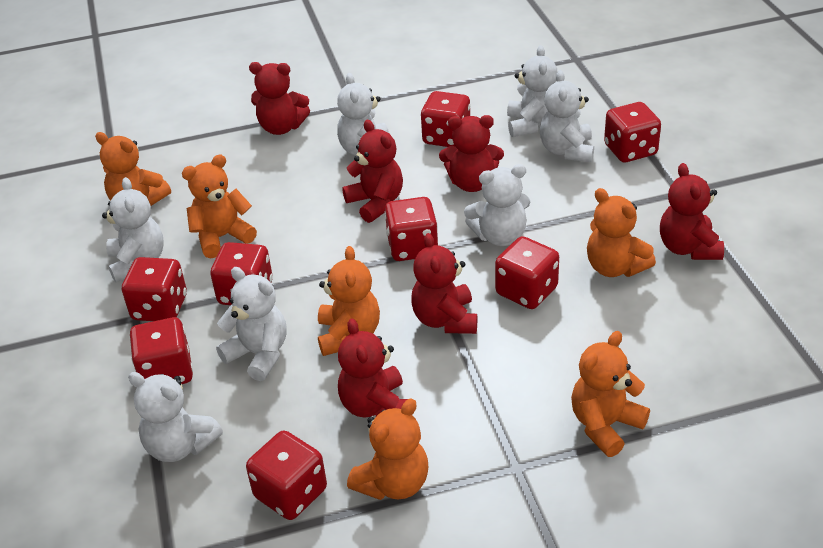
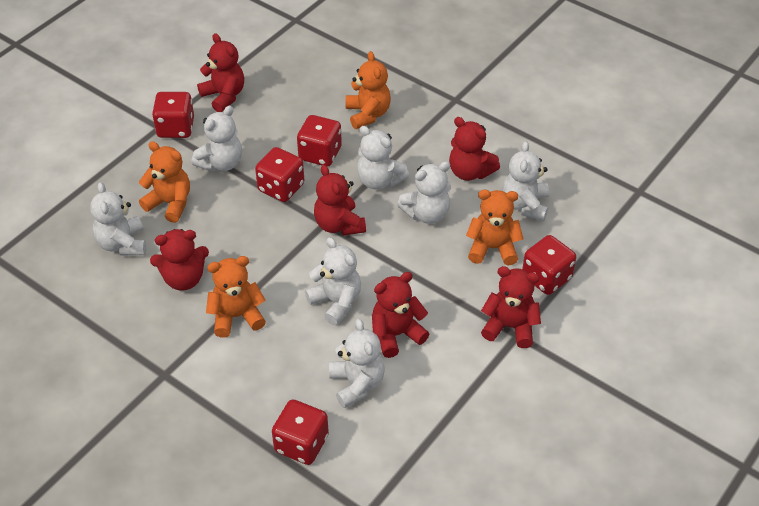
orange teddy bear: [95,132,171,206] [182,154,257,258] [318,246,380,356] [347,398,428,500] [571,331,650,457] [587,188,656,277] = 6 -> [139,141,190,223] [206,256,266,338] [346,51,391,129] [466,190,523,265] = 4
red dice: [122,257,187,321] [130,317,193,384] [210,242,273,305] [246,431,327,520] [385,197,438,261] [421,91,470,147] [495,236,559,309] [604,102,661,162] = 8 -> [152,92,194,138] [255,147,304,202] [272,399,329,465] [297,115,342,167] [522,235,576,295] = 5

